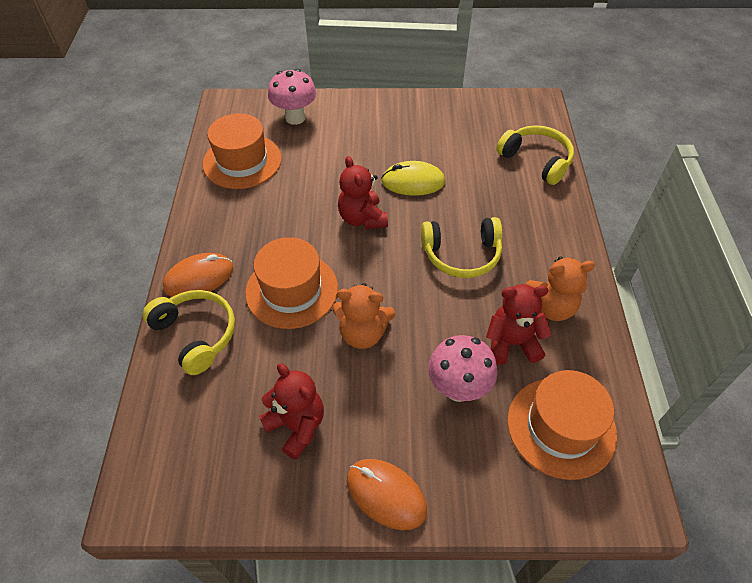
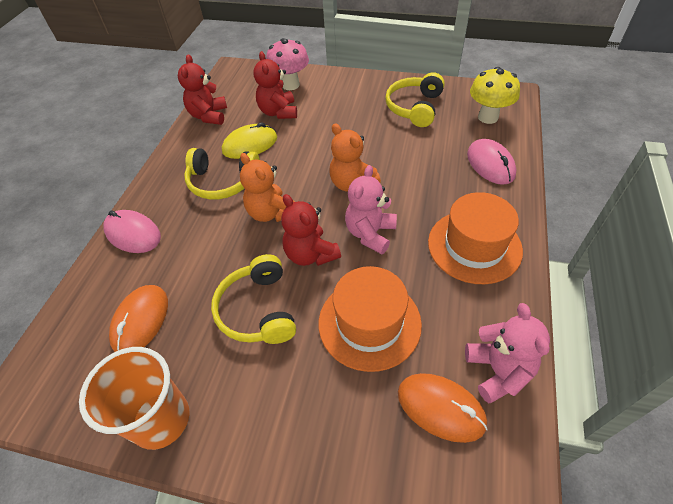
orange cup: none = 0 -> [79,347,189,450] = 1
orange hat: [203,113,282,189] [245,237,338,329] [507,370,617,480] = 3 -> [319,266,422,372] [428,192,523,284] = 2
pink mouse: none = 0 -> [103,210,161,253] [467,139,517,185] = 2
pink mushroom: [268,69,316,125] [428,335,497,402] = 2 -> [266,38,309,90] = 1
pink teddy bear: none = 0 -> [345,165,397,254] [465,303,550,403] = 2
yellow mushroom: none = 0 -> [470,67,520,124] = 1

